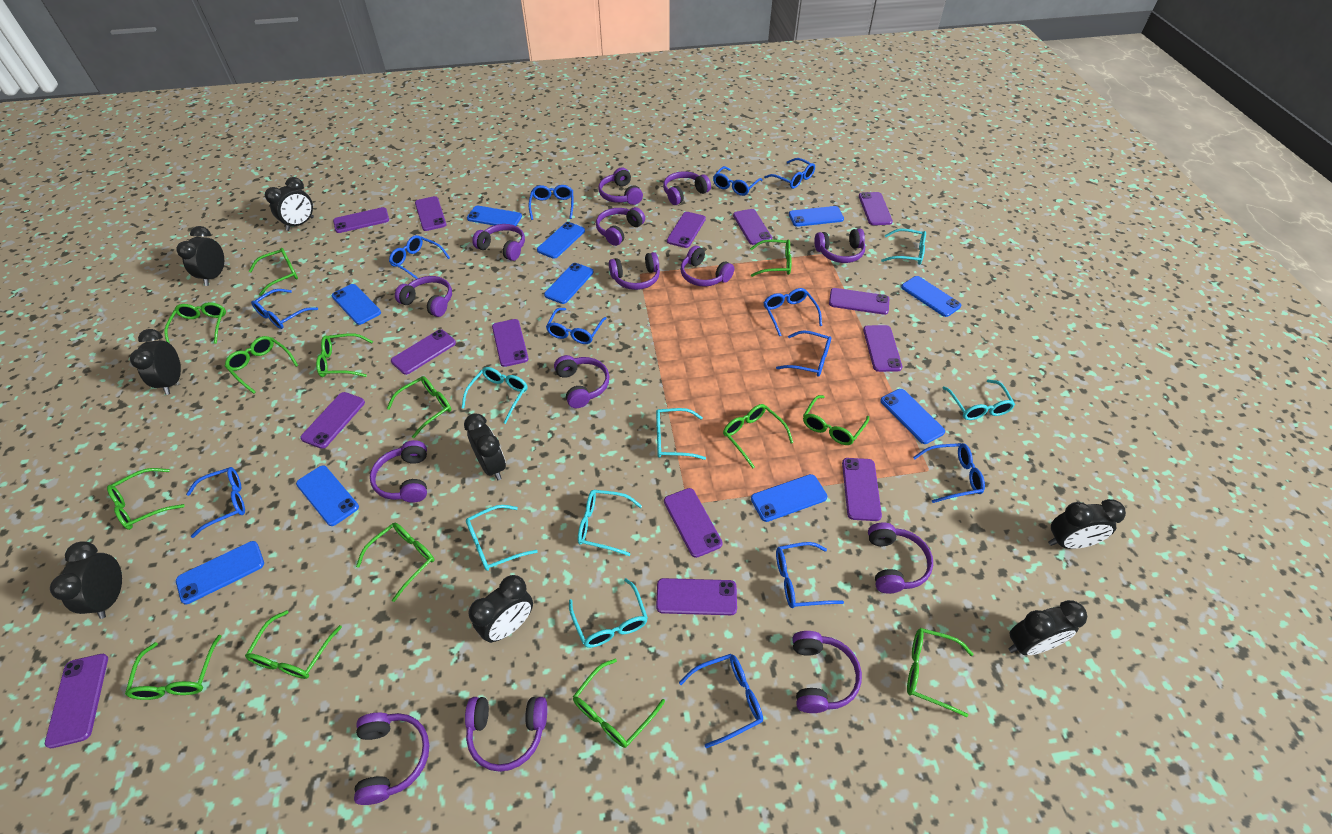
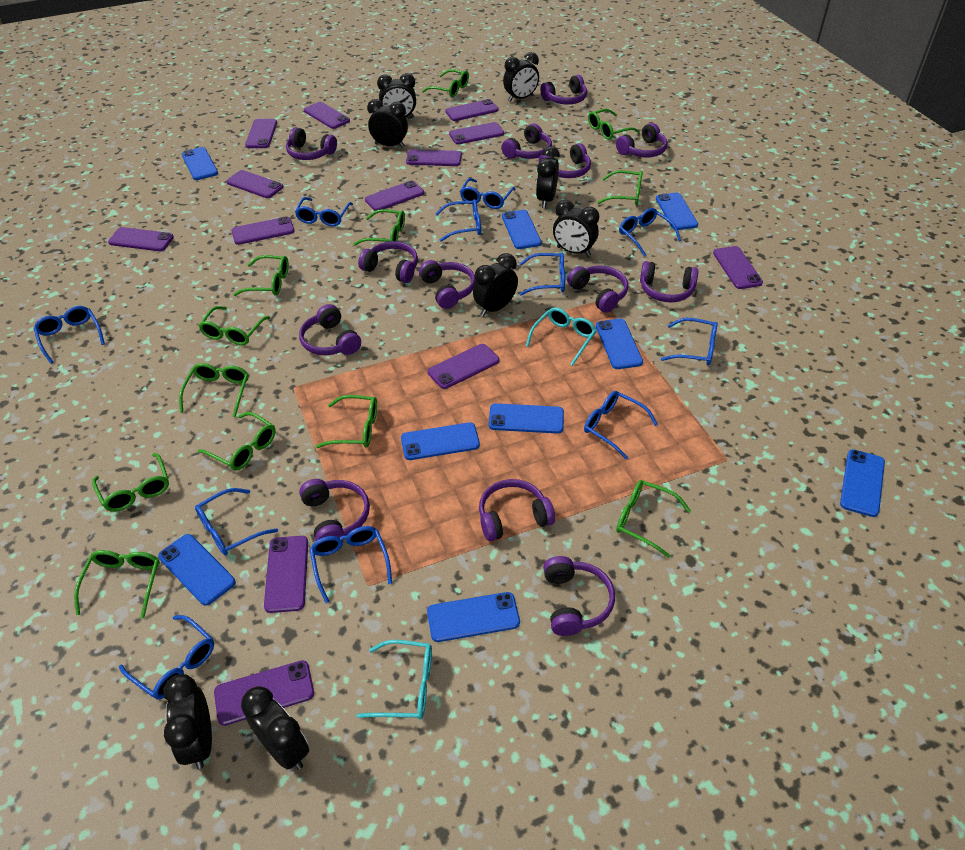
blue glasses: [186,467,245,538] [251,289,318,329] [389,235,450,279] [528,185,574,220] [546,308,607,344] [679,654,763,748] [713,166,763,196] [763,288,822,336] [764,158,815,189] [776,330,831,377] [776,542,844,608] [913,443,985,503] = 12 -> [34,306,105,364] [119,615,214,699] [195,488,278,556] [295,197,353,226] [310,526,392,603] [436,199,481,242] [460,178,516,209] [519,253,565,295] [584,391,658,460] [619,208,681,257] [661,318,718,365] = 11
blue phone: [176,541,264,604] [296,466,359,526] [332,284,381,325] [467,206,522,226] [537,222,585,259] [544,263,594,304] [751,474,827,522] [789,206,844,227] [880,389,945,444] [901,276,961,317] = 10 -> [158,534,236,606] [182,147,218,180] [401,422,480,460] [427,592,520,642] [489,403,564,433] [502,210,541,249] [596,319,643,369] [656,193,698,230] [840,449,885,517] = 9
green glasses: [107,468,185,530] [125,635,222,700] [164,302,226,344] [225,336,298,394] [245,610,342,679] [249,248,298,296] [316,333,373,377] [356,523,435,602] [386,376,451,438] [573,658,665,748] [723,404,793,469] [750,239,792,277] [803,395,869,445] [907,628,973,717] = 14 -> [74,550,160,618] [92,453,169,512] [179,363,249,418] [198,306,270,345] [198,412,276,471] [233,255,289,296] [316,395,377,448] [353,209,405,246] [422,69,469,97] [588,109,640,140] [597,170,643,205] [616,480,691,558] = 12
purple headphones: [354,713,429,805] [370,440,427,503] [395,276,452,317] [465,697,547,772] [472,224,525,261] [554,355,610,408] [596,207,645,246] [598,168,643,205] [609,252,660,290] [663,171,711,205] [681,246,734,287] [793,631,862,713] [814,229,865,263] [868,522,933,593] = 14 -> [286,127,337,160] [299,304,361,355] [299,479,370,541] [358,241,418,283] [419,260,476,309] [479,479,555,541] [501,123,552,159] [539,143,591,178] [540,75,587,105] [543,556,615,636] [567,266,628,313] [616,123,667,157] [640,261,698,303] = 13
purple phone: [45,654,108,748] [300,392,365,449] [333,207,389,233] [391,329,456,375] [415,196,447,231] [492,319,529,367] [656,578,737,615] [664,488,723,558] [667,212,706,248] [733,209,772,245] [829,288,889,315] [842,458,882,521] [859,192,893,225] [863,325,902,372] = 14 -> [108,227,174,251] [214,660,314,726] [226,170,283,198] [231,217,295,245] [245,119,277,148] [264,536,308,613] [304,102,350,129] [365,181,424,211] [406,149,462,166] [428,344,499,389] [445,99,499,121] [449,122,504,144] [713,246,763,289] = 13
turquoise glasses: [462,367,528,424] [466,505,538,571] [569,578,648,648] [578,490,642,556] [656,408,706,460] [881,229,926,265] [942,379,1015,420] = 7 -> [357,640,432,719] [526,308,597,366] = 2

